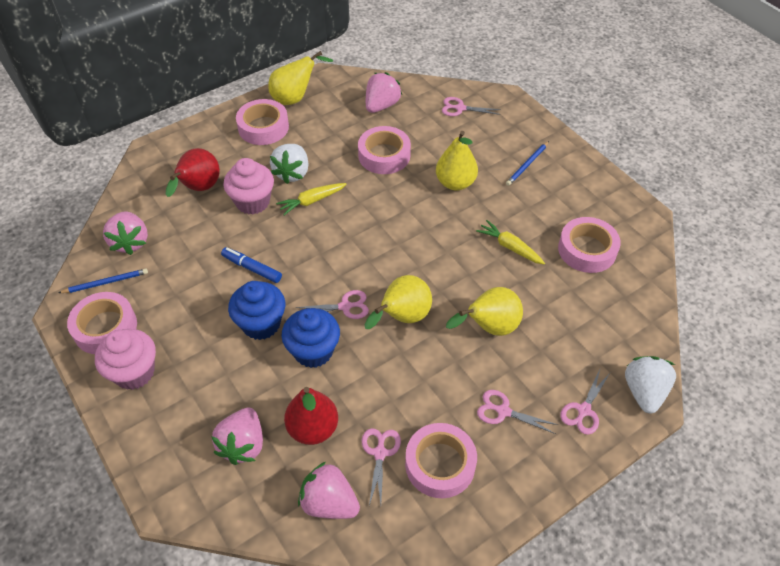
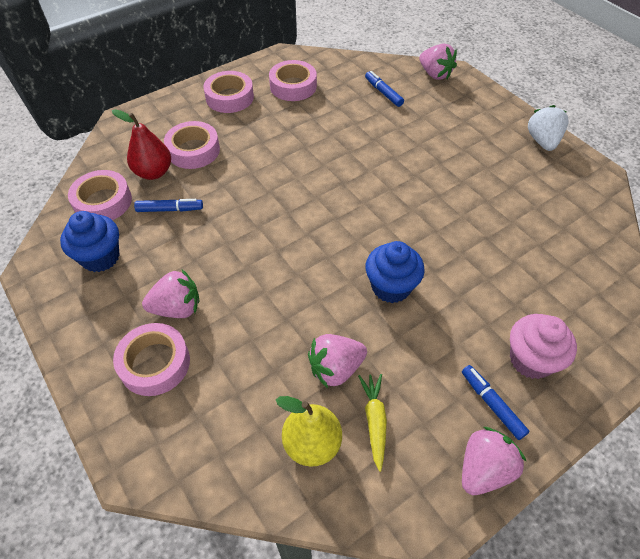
blue marker: [221,247,282,283] = 1 -> [134,199,203,212] [365,71,404,107] [462,365,530,440] = 3
blue pencil: [58,268,148,293] [506,141,549,186] = 2 -> none = 0
pink cupcake: [95,329,156,390] [223,158,274,214] = 2 -> [510,314,577,379] = 1
pink scissors: [295,290,369,319] [362,428,401,506] [442,97,501,116] [477,390,558,434] [560,369,610,435] = 5 -> none = 0
red pear: [166,148,220,197] [284,387,338,445] = 2 -> [112,109,171,180] = 1
white strawberry: [270,144,309,184] [625,356,676,413] = 2 -> [528,105,569,151] = 1
yellow carrot: [276,183,347,215] [476,220,545,265] = 2 -> [358,374,387,472] = 1
yellow pear: [268,51,333,105] [365,275,432,329] [436,131,478,191] [446,287,523,336] = 4 -> [276,396,342,467] = 1

